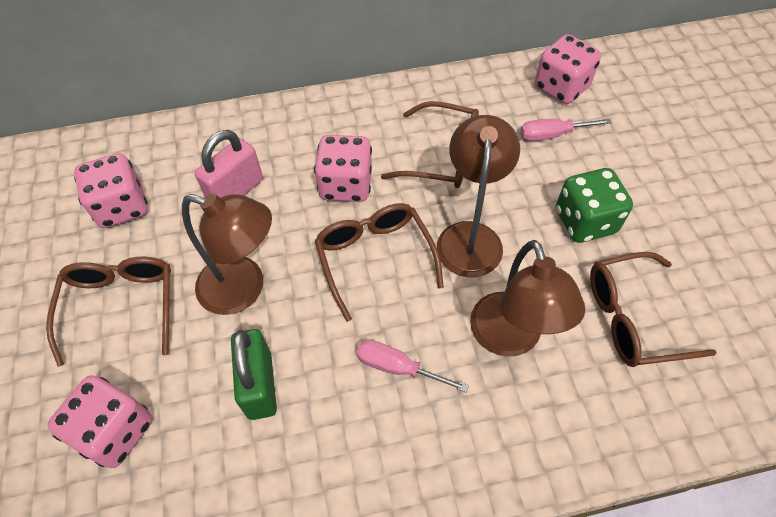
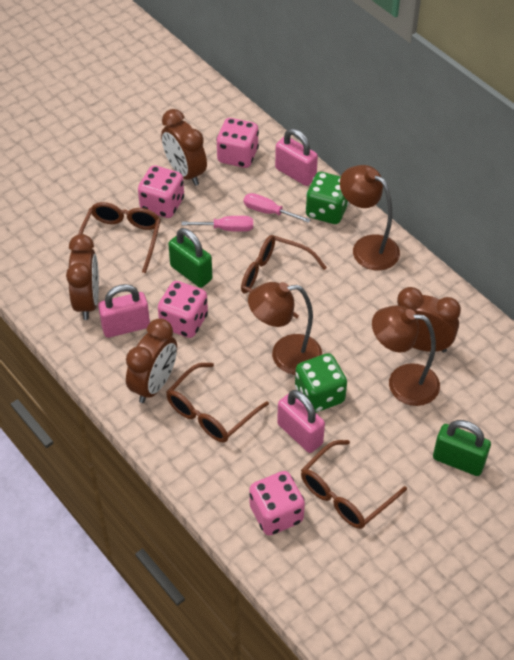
brown clock: none = 0 -> [66,234,99,320] [126,318,177,403] [161,109,207,186] [397,287,461,353] = 4
green dice: [556,168,633,243] = 1 -> [295,353,347,413] [306,172,349,224] = 2
green padlock: [231,329,277,420] = 1 -> [168,228,212,288] [433,420,491,476] = 2
pink padlock: [195,130,263,198] = 1 -> [98,284,150,338] [275,129,318,186] [277,390,325,453] = 3

